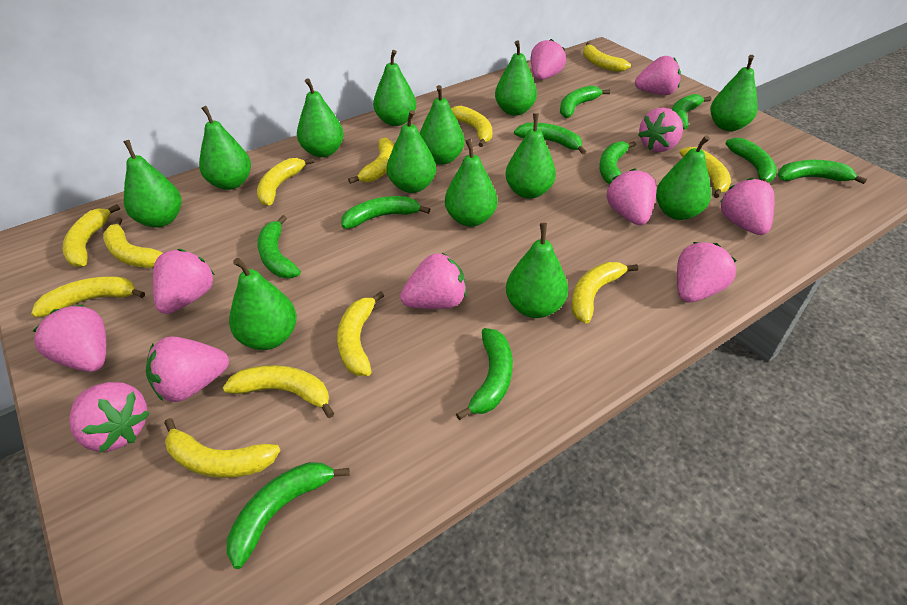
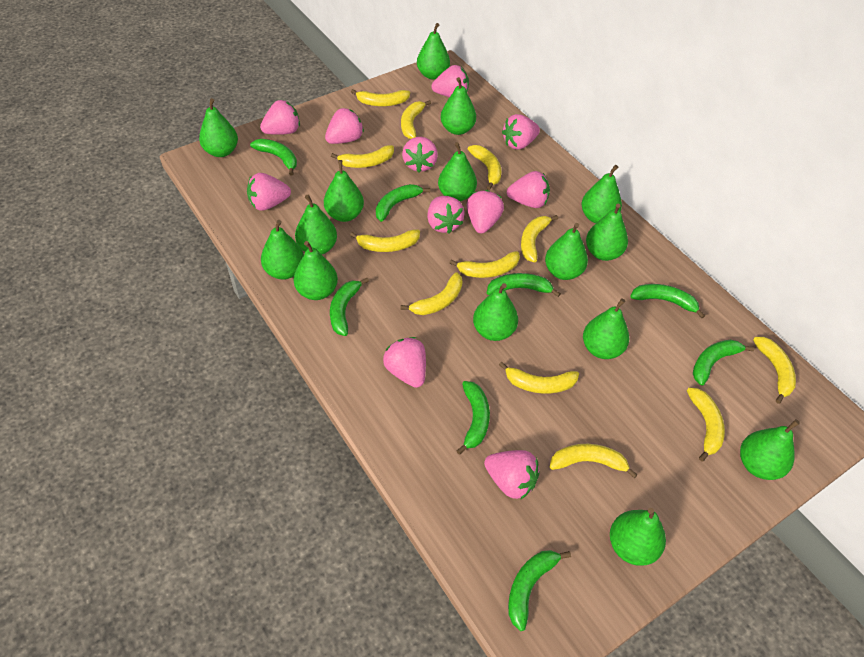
green banana: [227,462,350,569] [257,215,301,278] [341,196,430,229] [456,328,513,420] [514,123,586,155] [560,85,610,118] [599,141,636,184] [672,94,711,129] [725,138,777,183] [778,160,867,184] = 10 -> [250,139,297,176] [330,278,369,336] [376,184,430,222] [456,381,490,455] [487,273,561,297] [508,550,571,631] [630,284,705,318] [693,340,754,386] = 8
green pear: [123,140,181,228] [199,106,251,190] [229,258,297,350] [297,78,344,157] [373,50,416,126] [387,110,436,193] [420,85,465,165] [445,139,497,227] [495,40,537,116] [505,113,556,199] [506,223,568,318] [656,135,711,220] [710,55,758,131] = 13 -> [199,98,238,157] [261,220,304,280] [294,241,338,300] [295,195,337,255] [324,160,364,222] [417,23,450,80] [438,142,477,201] [441,77,476,135] [473,283,518,341] [545,223,588,280] [581,165,622,223] [583,298,629,359] [586,203,628,261] [610,508,666,566] [740,419,800,480] = 15

